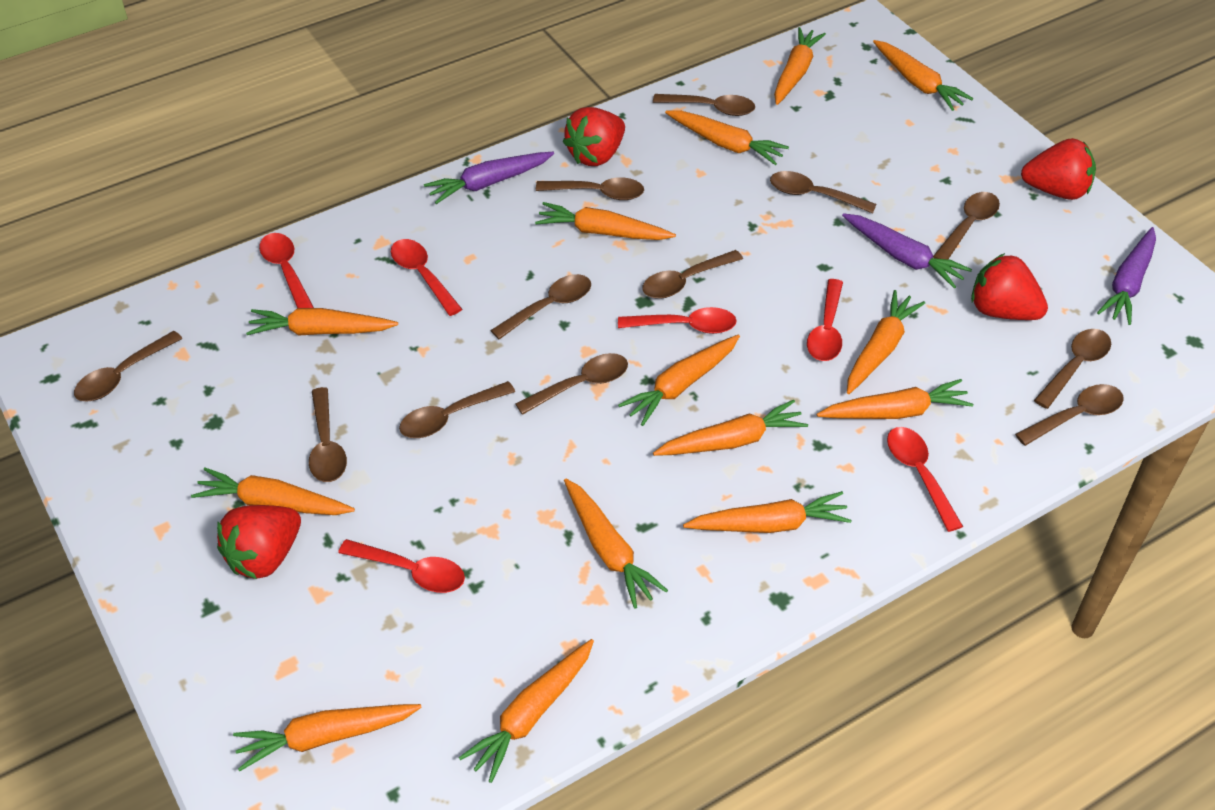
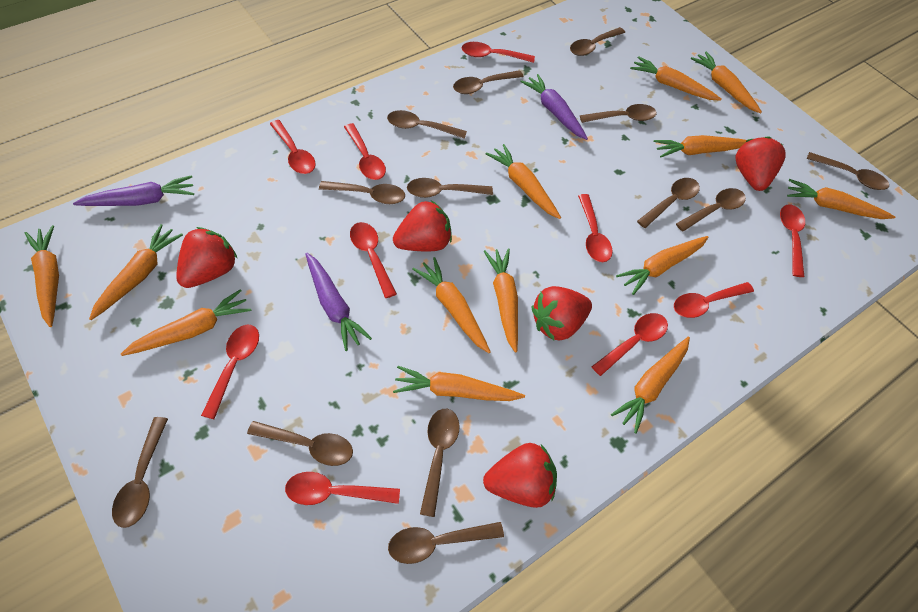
brown spoon: [74,331,183,401] [309,387,347,482] [399,381,515,438] [490,274,591,339] [515,353,628,415] [536,177,644,200] [642,250,743,299] [653,94,755,116] [770,171,877,214] [933,192,1000,259] [1015,384,1124,446] [1034,329,1111,409] = 12 -> [112,417,168,528] [247,421,353,466] [319,181,405,204] [387,110,467,139] [388,522,504,564] [407,178,493,198] [420,409,460,517] [453,70,524,94] [570,27,625,56] [580,104,657,123] [637,178,700,228] [676,188,746,232] [806,152,889,190] = 13
orange carrot: [191,468,355,515] [233,704,422,772] [246,308,398,336] [459,639,594,783] [535,202,676,240] [564,478,668,609] [618,335,740,426] [653,400,808,456] [665,110,789,165] [683,491,852,533] [774,27,826,105] [817,379,973,419] [847,290,925,394] [873,40,973,111] = 14 -> [25,225,59,327] [89,224,183,320] [121,289,251,356] [393,366,525,401] [412,257,491,353] [484,248,518,353] [485,144,561,219] [611,337,690,434] [616,236,708,295] [630,56,721,101] [654,135,747,158] [691,52,762,113] [787,179,895,219] = 13
red spoon: [259,233,314,308] [338,539,465,593] [391,239,462,316] [618,307,737,334] [807,279,843,361] [887,427,963,532] = 6 -> [201,325,259,419] [270,120,316,174] [285,472,400,505] [344,123,386,180] [350,222,397,298] [462,42,535,63] [578,194,613,262] [591,313,668,376] [674,282,754,318] [780,205,805,277] = 10
red strawberry: [217,505,301,579] [563,107,625,166] [971,253,1048,320] [1021,138,1096,200] = 4 -> [176,227,238,288] [393,200,452,251] [483,443,557,508] [531,286,592,340] [736,136,785,191] = 5

